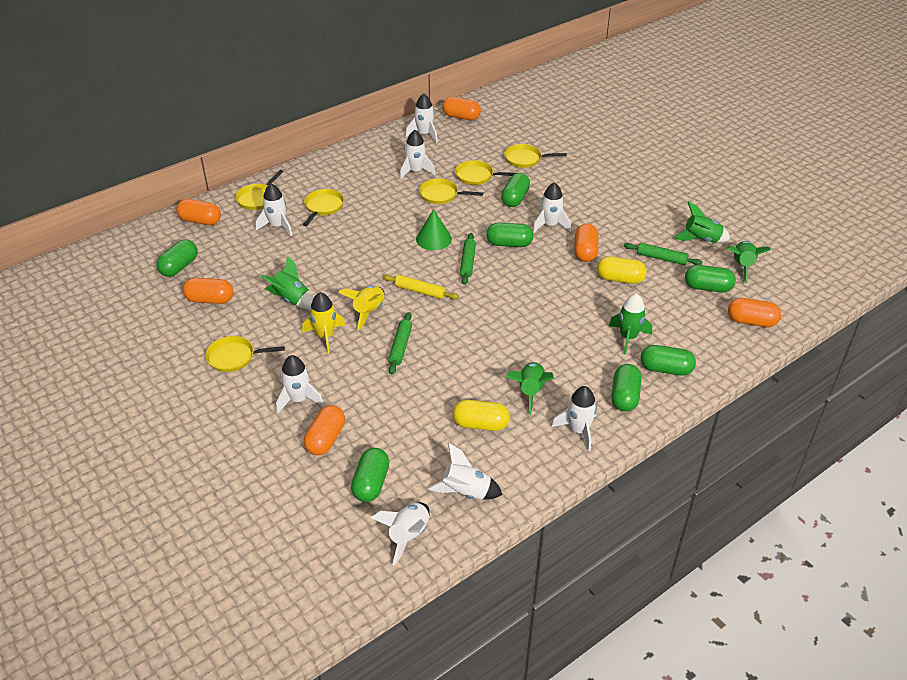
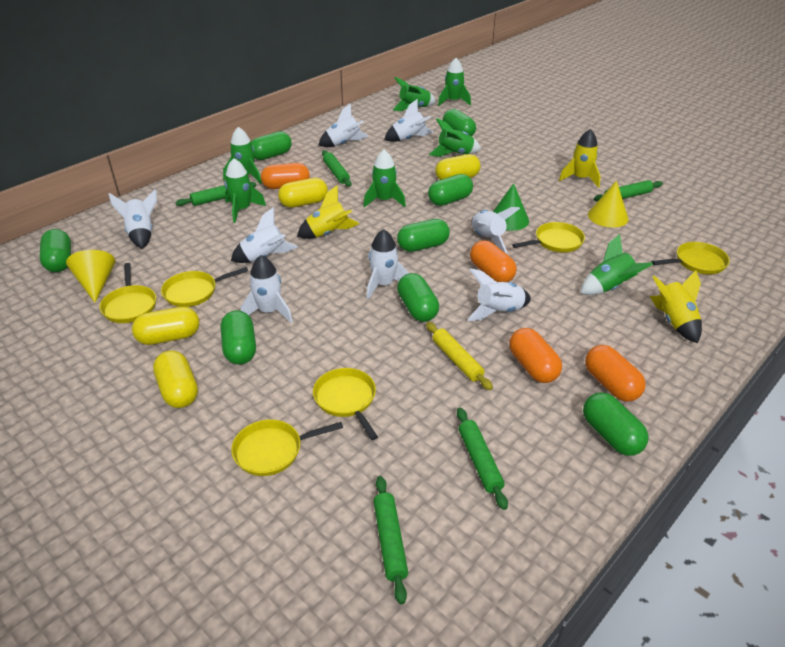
green capsule: [156,239,198,277] [351,448,389,502] [486,223,533,247] [501,173,530,207] [611,364,642,412] [641,345,696,376] [685,265,736,292] = 7 -> [40,229,71,272] [221,310,256,365] [251,131,292,160] [397,219,450,252] [397,273,439,322] [428,174,473,206] [443,109,476,136] [583,392,648,456] = 8
green rocket: [261,256,314,309] [505,362,554,415] [609,293,652,355] [673,201,730,243] [728,241,771,283] = 5 -> [223,127,262,184] [225,158,266,223] [363,150,406,207] [393,77,436,111] [429,118,481,157] [438,58,471,106] [580,234,653,295] = 7
green rolling pin: [388,312,412,374] [460,233,476,285] [624,243,702,265] = 3 -> [176,182,256,206] [322,150,351,187] [374,476,408,604] [457,408,508,510] [594,180,663,201] = 5
orange capsule: [177,199,221,225] [183,278,233,304] [304,405,345,455] [442,97,481,120] [575,224,598,262] [728,298,781,327] = 6 -> [261,163,310,189] [470,240,517,282] [509,328,562,383] [585,345,646,401] = 4
yellow capsule: [453,400,510,431] [597,256,647,284] = 2 -> [132,307,199,345] [153,350,198,408] [278,178,328,208] [435,154,480,180] = 4
yellow cone: none = 0 -> [66,250,115,303] [588,180,629,228] = 2
yellow rocket: [302,292,346,354] [338,285,385,330] = 2 -> [297,185,359,239] [559,129,601,188] [650,270,702,343] = 3

